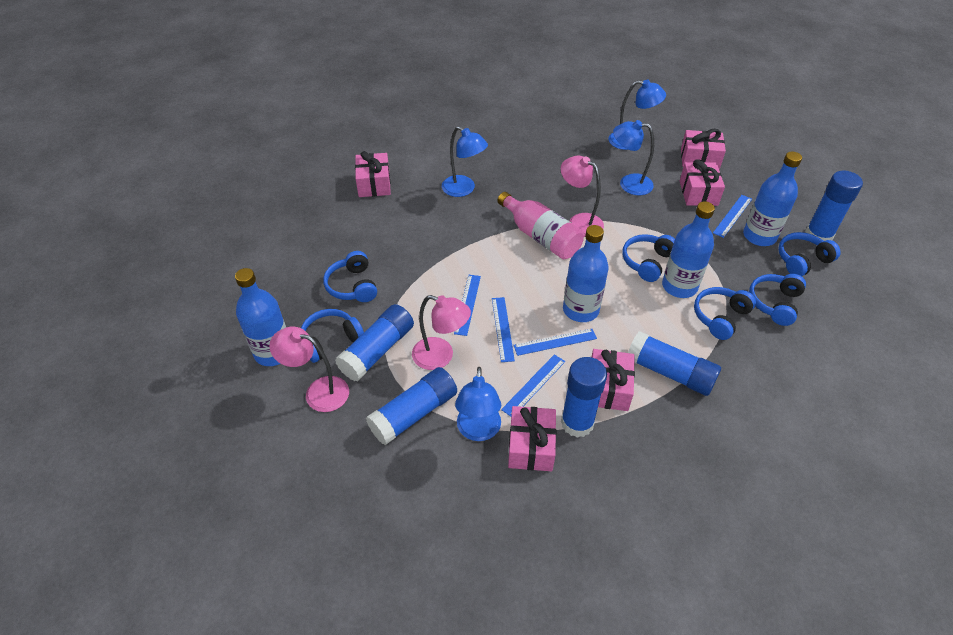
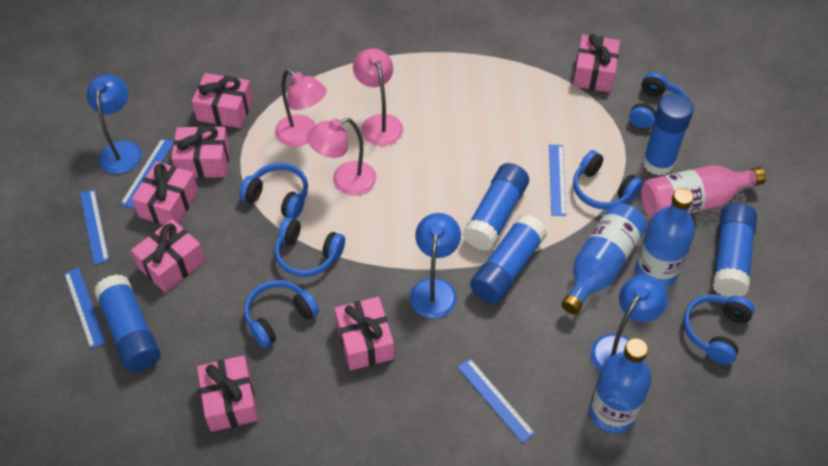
blue bottle: [235,268,286,366] [563,225,609,322] [662,201,715,298] [743,152,802,246] = 4 -> [561,203,647,315] [589,338,652,433] [635,188,695,287] = 3
blue lamp: [442,126,488,197] [455,367,501,441] [608,80,666,150] [613,120,654,195] = 4 -> [87,74,142,174] [410,213,461,318] [591,275,668,372] = 3
pink gift: [355,151,391,197] [508,406,556,471] [592,349,635,411] [680,159,725,206] [681,129,726,170] = 5 -> [131,219,206,293] [132,161,199,225] [171,126,230,178] [192,73,253,128] [197,355,258,432] [335,297,394,370] [573,34,620,92] = 7

